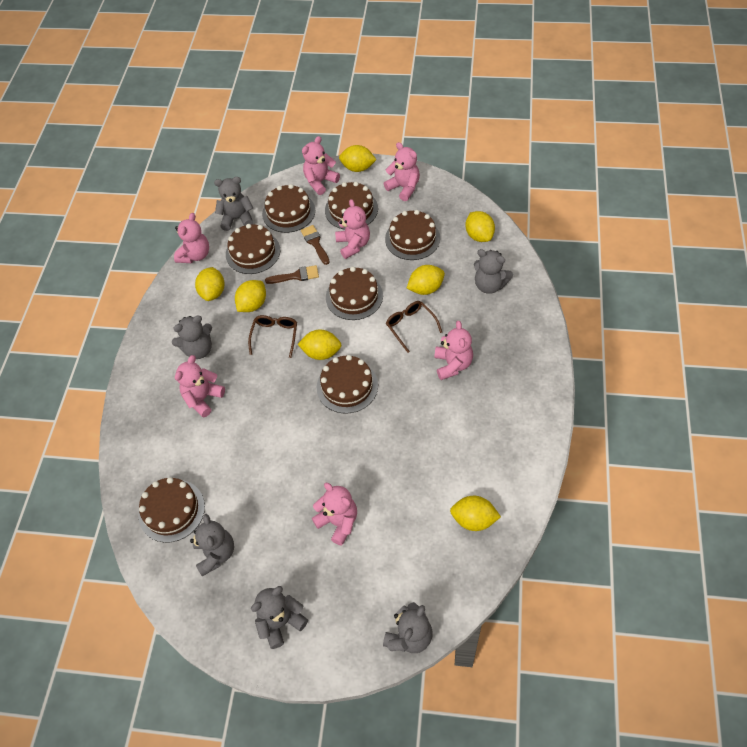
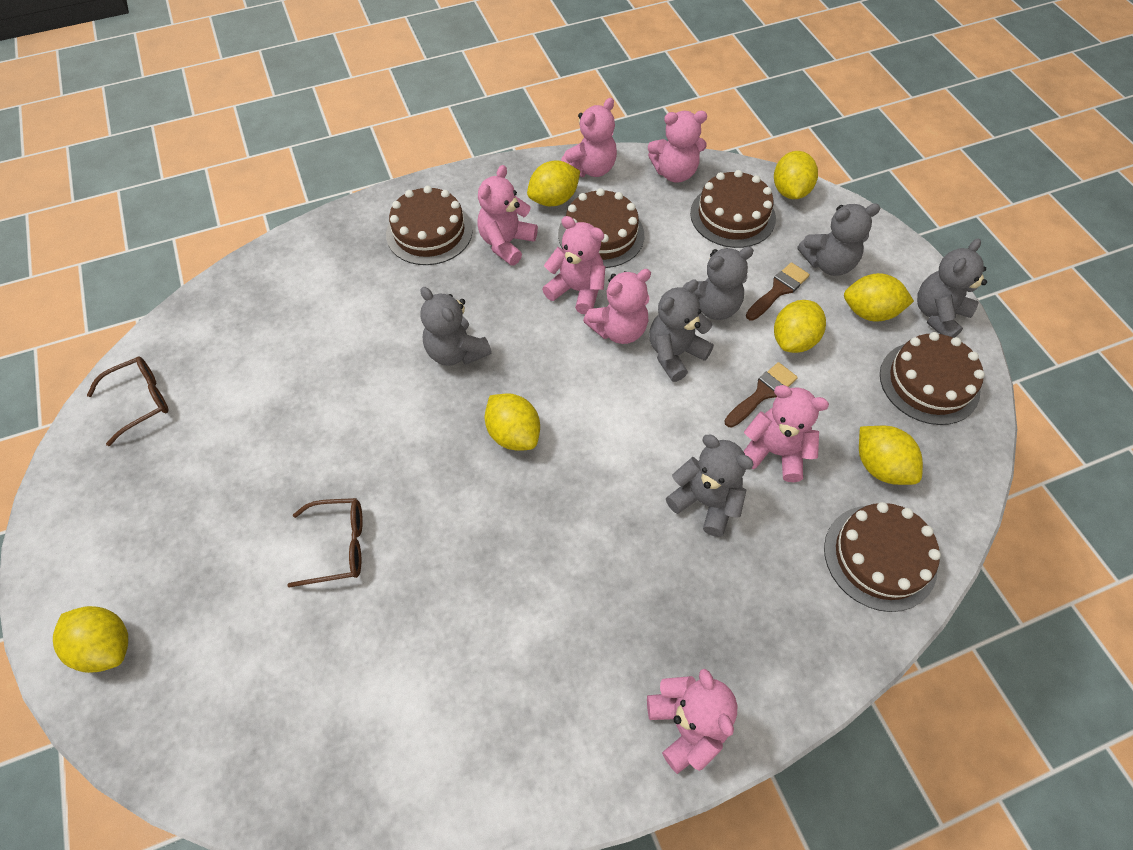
brown cake: [138,477,205,543] [226,224,280,274] [262,184,315,233] [317,355,378,414] [325,182,378,230] [326,267,383,320] [385,210,440,260] = 7 -> [386,186,473,265] [558,188,644,268] [690,170,776,248] [824,502,941,612] [880,332,985,425] = 5

